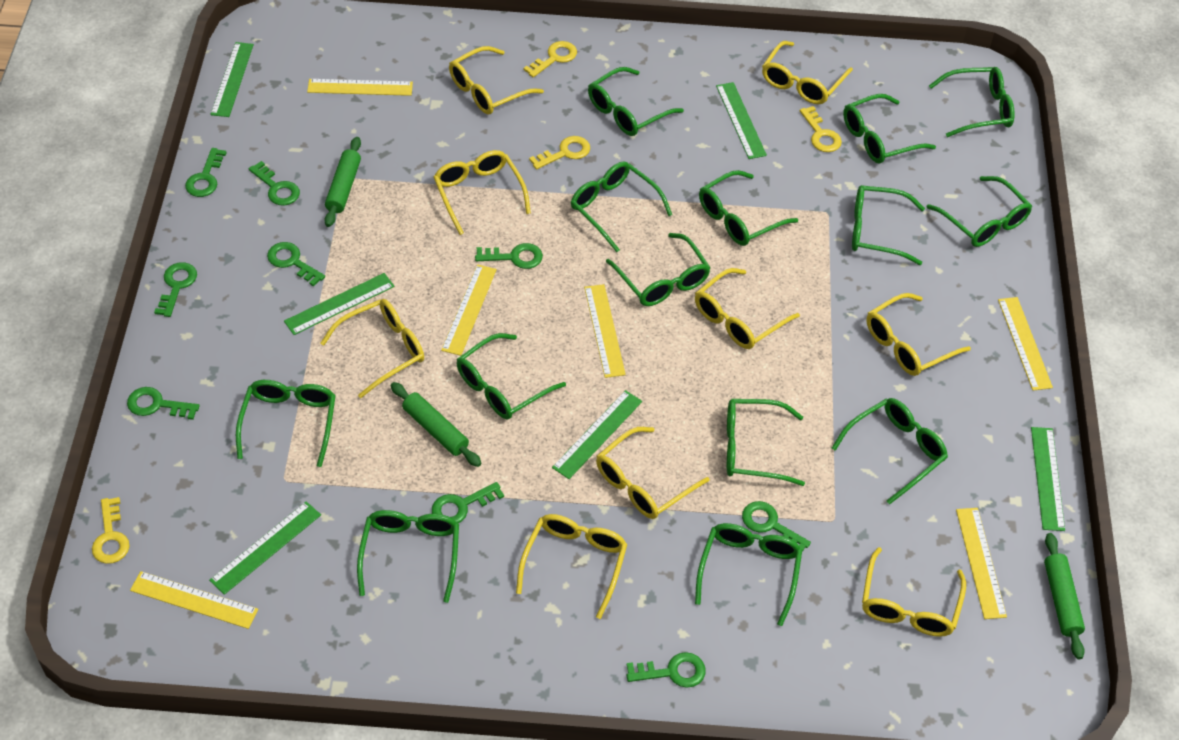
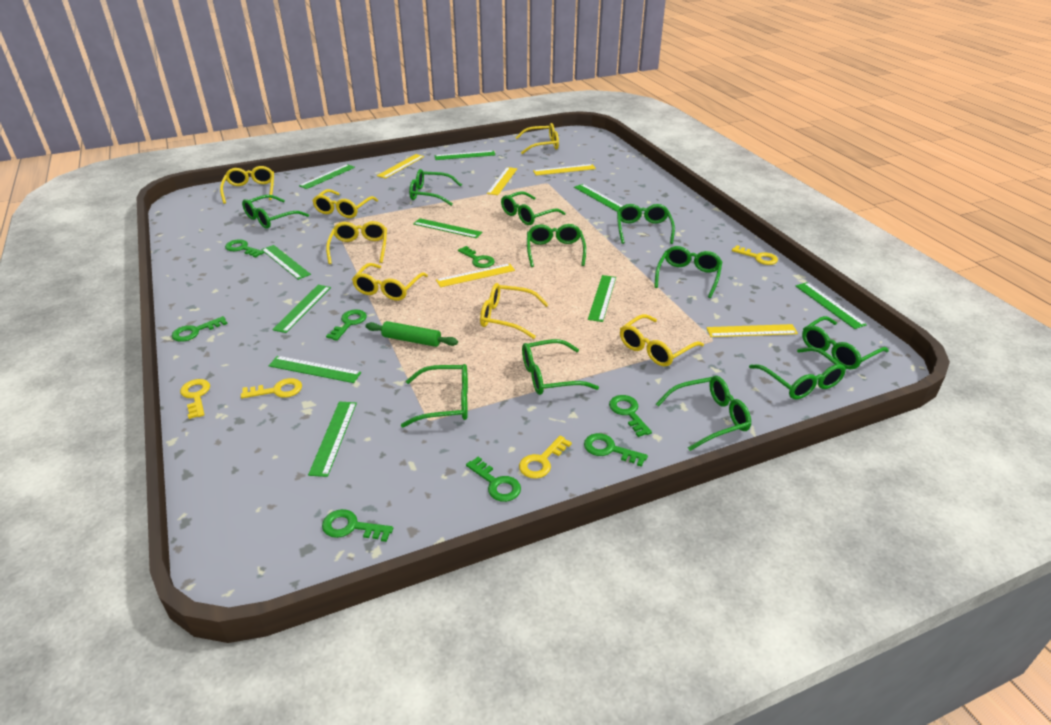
green glasses: [236,380,336,467] [357,510,459,603] [457,333,566,420] [571,161,672,252] [588,67,684,136] [606,233,711,306] [695,523,802,626] [699,170,798,246] [727,399,805,486] [832,398,948,504] [843,94,936,163] [852,185,925,265] [926,176,1032,247] [929,67,1015,137] = 14 -> [242,195,309,229] [401,364,468,427] [409,169,462,206] [501,191,565,225] [522,339,599,395] [527,224,586,267] [617,204,675,244] [654,246,722,298] [656,376,751,451] [749,347,846,399] [802,316,889,369] = 11
green key: [127,387,200,420] [154,262,197,317] [185,148,227,197] [249,161,300,206] [267,242,325,287] [432,482,504,523] [475,243,543,269] [627,652,706,688] [742,501,811,552] = 9 -> [172,316,228,342] [225,239,264,258] [322,509,393,542] [326,309,367,341] [458,246,495,268] [466,457,521,502] [584,433,648,467] [609,395,652,437] = 8
green rolling pin: [324,137,361,227] [391,382,482,467] [1044,533,1085,659] = 3 -> [365,321,458,347] = 1
green ruler: [209,501,321,595] [211,42,254,117] [284,273,395,335] [552,390,642,479] [716,82,767,159] [1031,427,1065,531] = 6 -> [261,245,311,280] [268,356,361,383] [272,285,331,333] [299,164,355,189] [308,401,357,477] [413,218,482,238] [434,151,495,160] [574,184,622,212] [588,275,616,322] [796,282,867,329] = 10
yellow glasses: [321,299,424,398] [434,150,531,235] [449,46,544,114] [516,514,628,619] [596,427,709,519] [695,268,800,349] [762,41,853,104] [862,547,966,637] [866,293,971,376] = 9 -> [220,166,274,204] [312,189,378,218] [326,221,387,264] [352,263,428,301] [480,283,549,339] [515,123,559,154] [620,314,704,366] = 7
yellow ruler: [130,571,258,629] [307,79,413,96] [441,264,497,356] [584,284,626,378] [956,508,1007,619] [998,297,1053,391] = 6 -> [377,154,424,179] [436,263,515,287] [487,167,517,195] [533,164,596,176] [706,324,798,337] = 5

